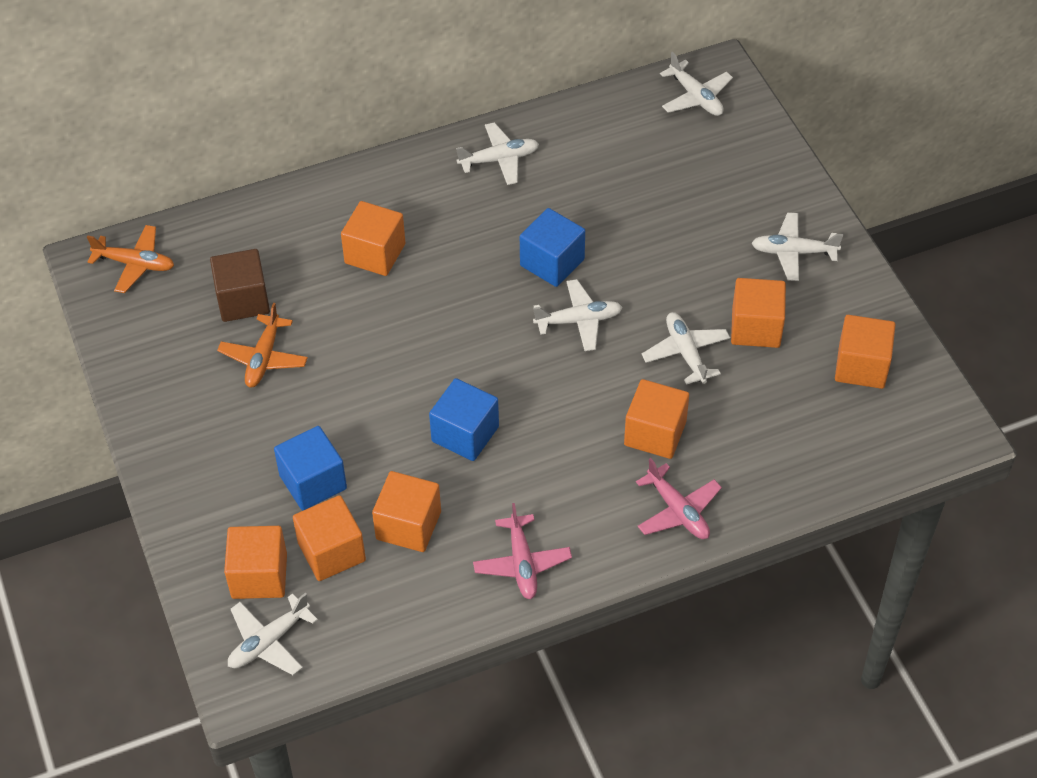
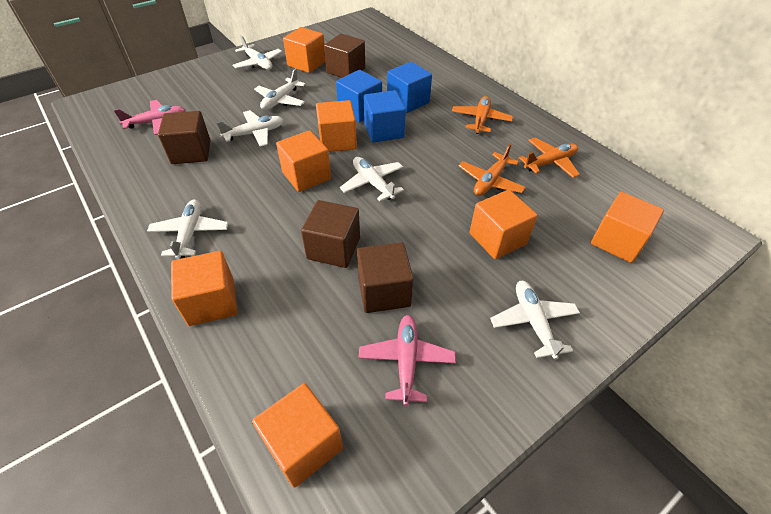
brown cube: [210,249,270,322] = 1 -> [158,111,211,164] [301,200,360,268] [324,33,365,78] [357,242,414,313] = 4
orange plane: [87,225,174,293] [217,303,308,388] = 2 -> [452,96,513,134] [458,144,526,196] [519,138,580,178] = 3

